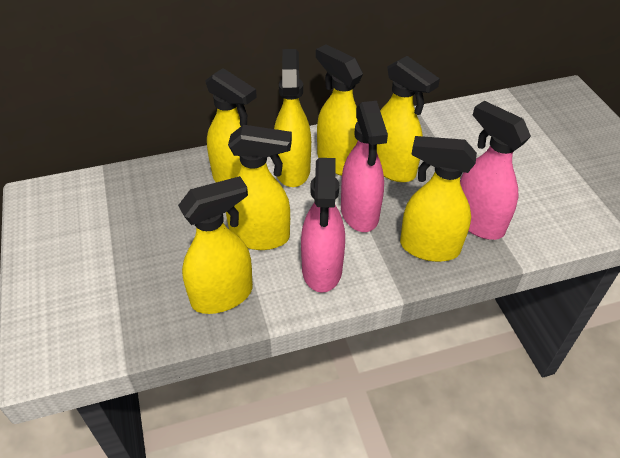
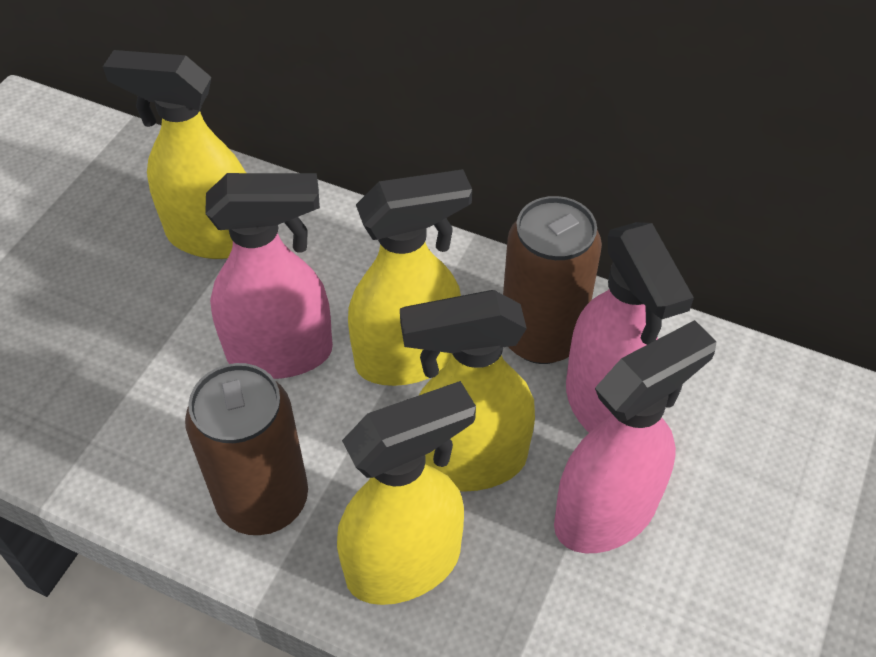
brown can: none = 0 -> [185,363,308,535] [503,196,602,364] = 2
yellow spray bottle: [178,176,253,314] [205,68,257,182] [226,125,292,250] [274,49,311,187] [316,44,363,176] [377,56,440,182] [400,136,477,262] = 7 -> [103,50,246,259] [337,381,476,605] [348,169,472,386] [400,290,535,492] = 4

